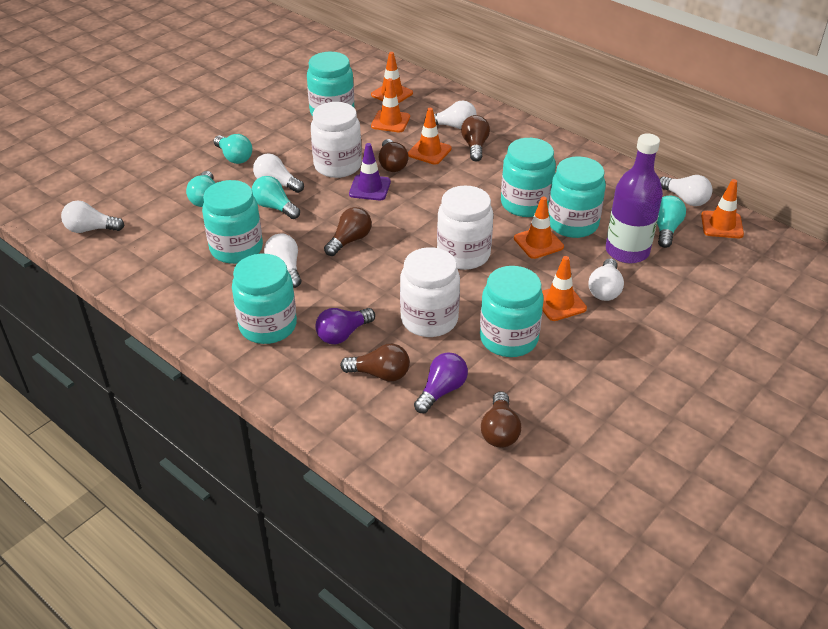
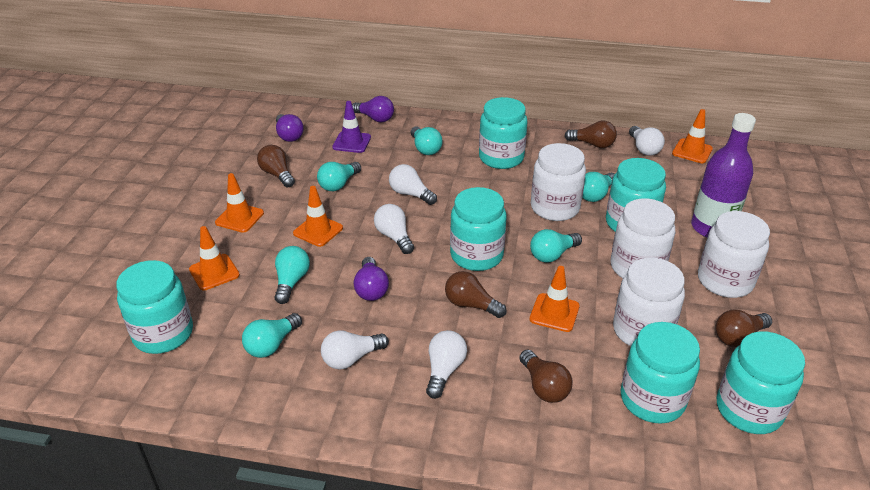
orange traffic cone: [371,52,413,104] [371,78,410,132] [408,108,452,165] [514,197,564,259] [542,256,587,321] [701,179,744,238] = 6 -> [189,226,240,290] [215,173,264,232] [293,186,343,247] [530,266,580,332] [672,109,713,163] = 5
purple light bulb: [315,308,375,344] [414,352,468,413] = 2 -> [276,114,304,142] [352,96,394,122] [354,257,389,301] = 3
turquoise light bulb: [186,171,215,207] [214,134,252,164] [252,176,300,219] [657,196,686,248] = 4 -> [242,313,302,358] [275,246,310,304] [317,162,361,191] [411,126,443,155] [530,229,582,263] [582,172,615,202] = 6
white jar: [311,102,362,178] [400,247,460,337] [437,185,493,270] = 3 -> [531,143,586,221] [610,198,675,278] [613,258,685,346] [698,211,770,298] = 4
white light bulb: [61,201,124,233] [253,154,304,193] [264,234,301,288] [424,100,477,129] [588,258,624,301] [660,175,713,206] = 6 -> [321,330,389,370] [374,204,414,254] [389,164,437,205] [426,330,467,399] [629,126,665,156] = 5

